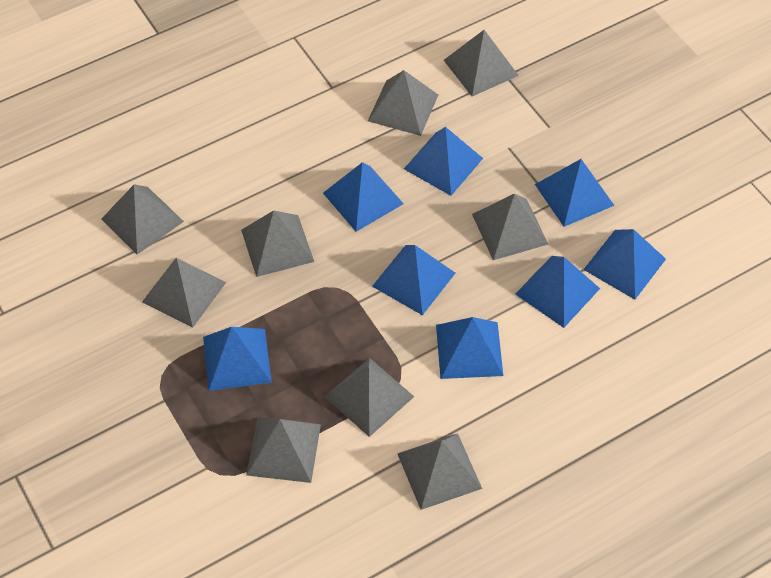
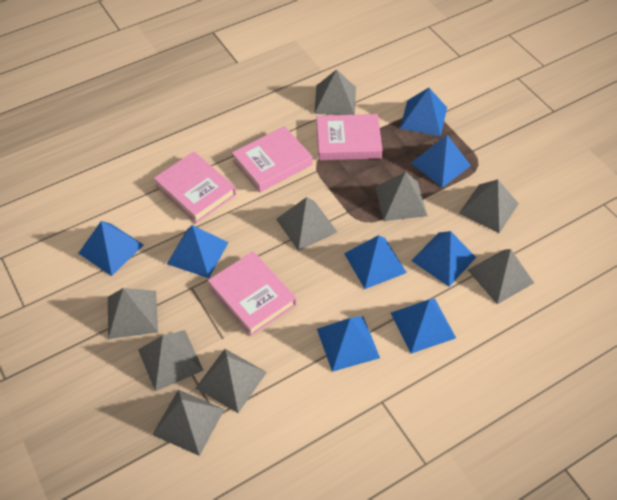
pink book: none = 0 -> [154,151,236,223] [208,251,296,336] [232,126,313,192] [316,114,382,160] = 4

